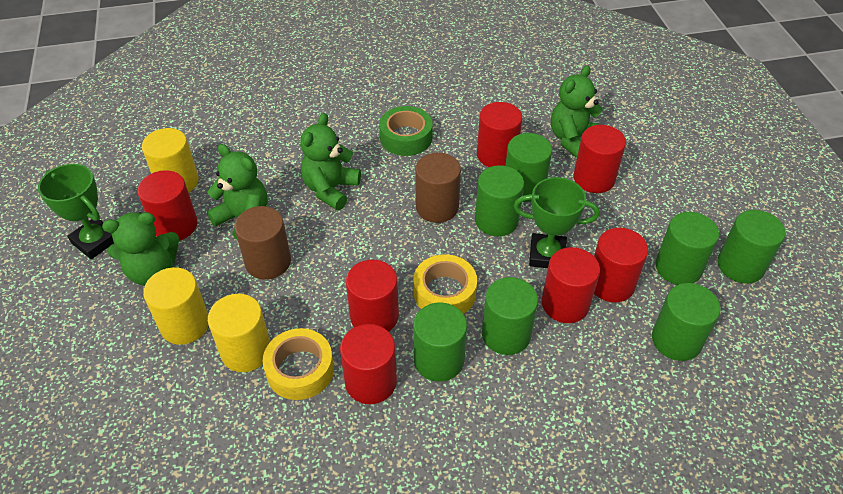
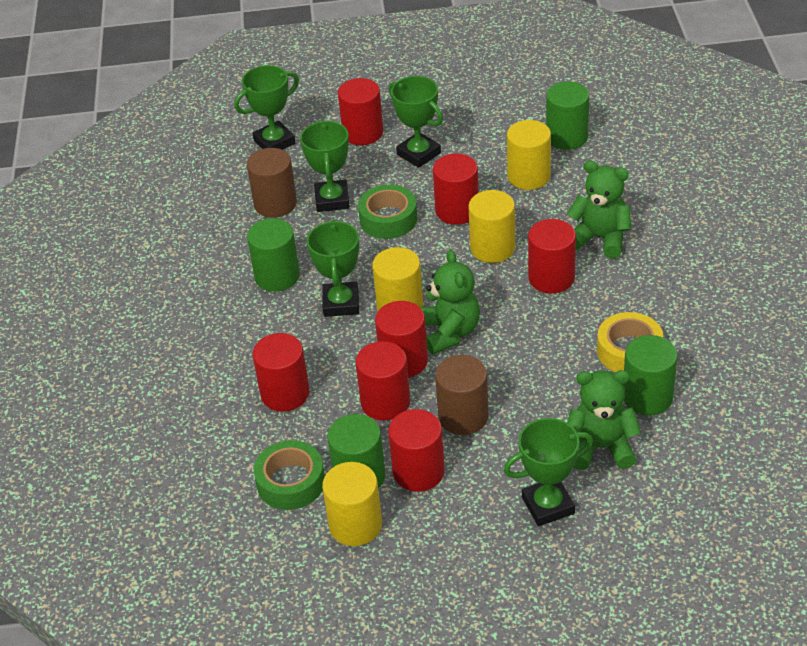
green cylinder: [413,303,467,382] [475,165,524,236] [482,277,538,355] [505,133,552,202] [652,283,721,361] [655,212,719,285] [718,210,786,284] = 7 -> [247,218,300,292] [327,414,385,488] [546,81,590,150] [623,335,678,415] = 4
green tape: [379,106,433,156] = 1 -> [254,440,325,510] [358,185,417,239] = 2
green teddy bear: [102,212,179,286] [207,144,268,240] [300,113,361,210] [551,65,603,158] = 4 -> [420,250,480,354] [567,161,631,259] [567,370,642,470] = 3
green trophy: [38,164,114,259] [514,177,599,268] = 2 -> [234,65,299,150] [300,120,350,212] [307,220,359,317] [389,76,443,168] [504,418,593,526] = 5
yellow cylinder: [142,128,199,193] [143,267,209,345] [208,294,270,372] = 3 -> [322,462,382,546] [372,247,423,311] [468,190,515,263] [507,120,551,190] = 4
yellow tape: [263,328,334,400] [414,254,477,314] = 2 -> [597,312,663,372] = 1

